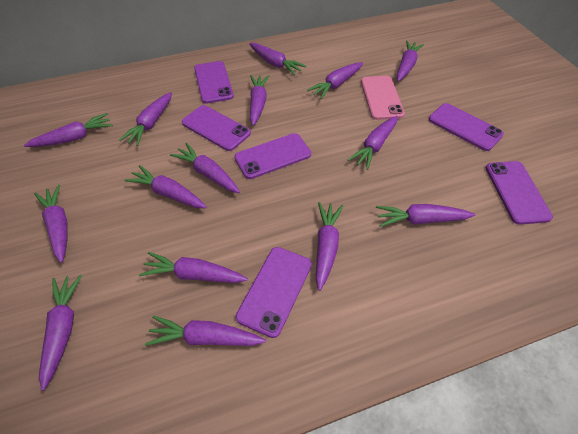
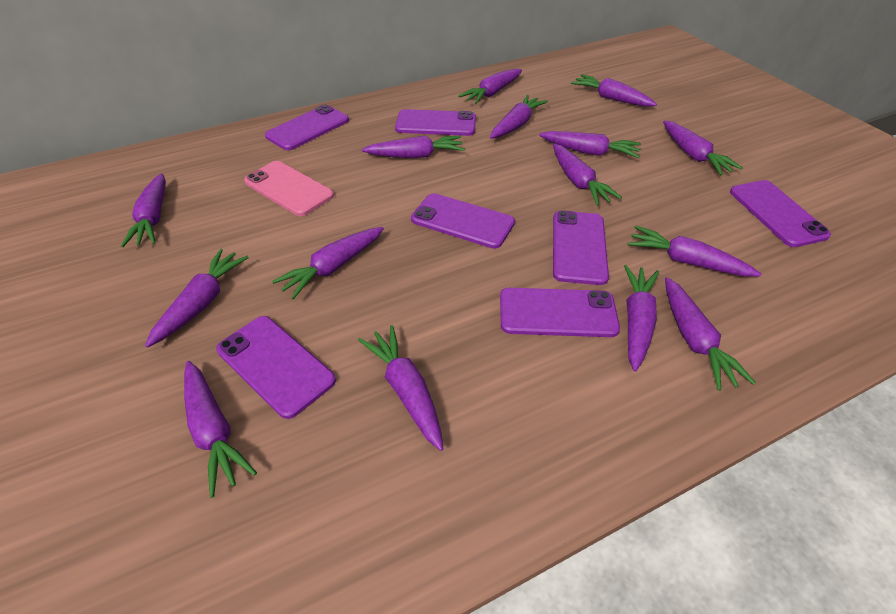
purple phone: [182,105,251,151] [194,61,234,104] [234,133,311,179] [236,247,312,338] [429,103,504,151] [486,161,553,225] = 6 -> [216,316,336,419] [265,105,349,150] [395,109,476,136] [411,193,515,249] [500,288,620,337] [553,211,609,285] [730,180,831,247] = 7

